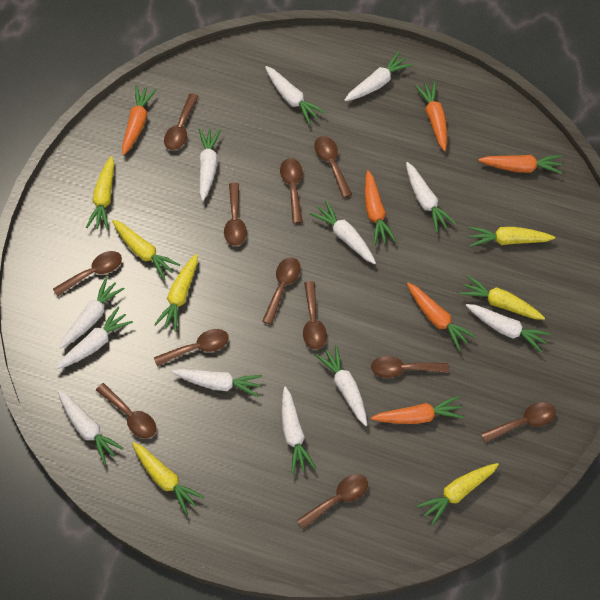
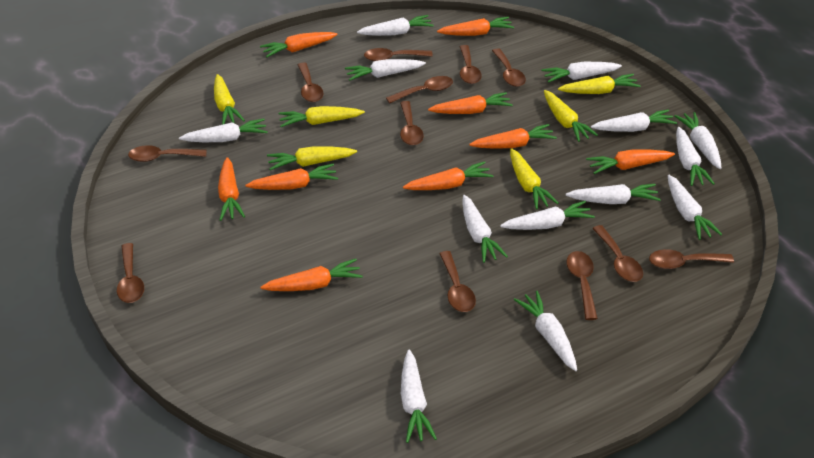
orange carrot: [122,85,157,155] [365,170,396,245] [371,396,464,424] [407,283,476,351] [415,81,447,151] [478,155,562,174] = 6 -> [218,157,245,221] [245,164,338,190] [260,32,338,57] [260,259,363,291] [403,161,493,190] [428,92,513,114] [437,17,514,36] [469,124,557,149] [586,150,675,174] = 9
white carrot: [55,307,133,370] [58,391,124,464] [59,277,125,349] [172,369,262,397] [199,129,221,201] [265,66,326,125] [282,387,316,474] [310,200,376,264] [316,345,367,426] [344,51,413,101] [406,162,456,233] [466,304,551,353] = 12 -> [179,119,268,142] [345,59,426,81] [357,15,434,36] [401,349,437,443] [462,195,508,263] [500,201,595,230] [514,291,577,371] [542,62,622,83] [566,184,661,204] [591,109,677,132] [668,175,722,240] [674,112,721,169] [676,127,715,186] = 13
yellow carrot: [86,156,114,230] [112,220,180,280] [132,442,204,515] [154,254,198,332] [417,463,499,526] [459,275,545,320] [469,227,555,247] = 7 -> [214,74,245,125] [267,146,357,170] [279,106,365,127] [510,148,559,209] [544,90,598,142] [558,74,641,94] = 6

